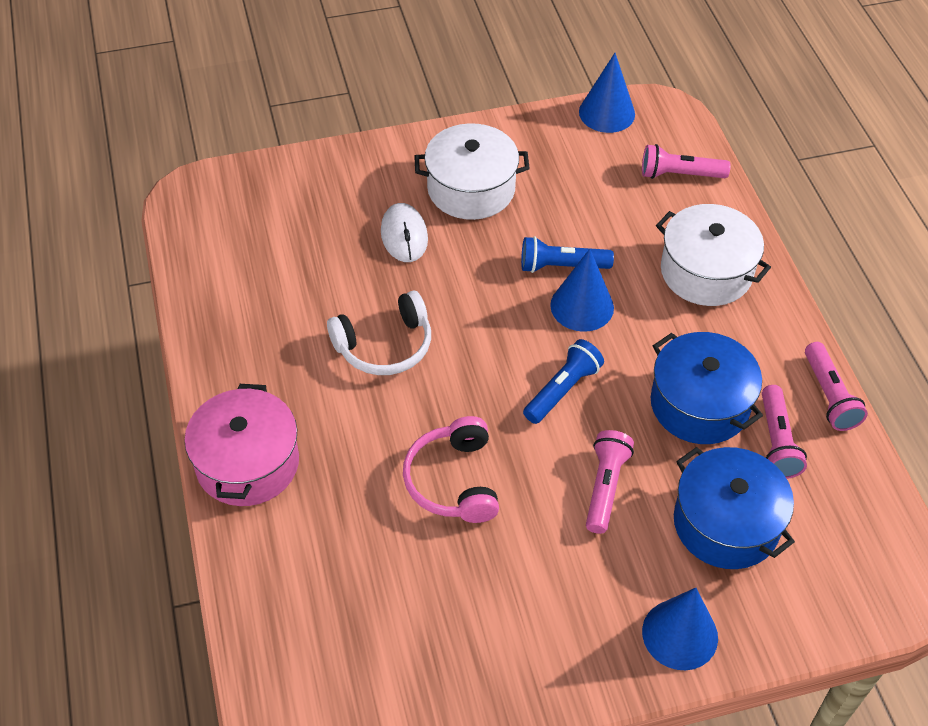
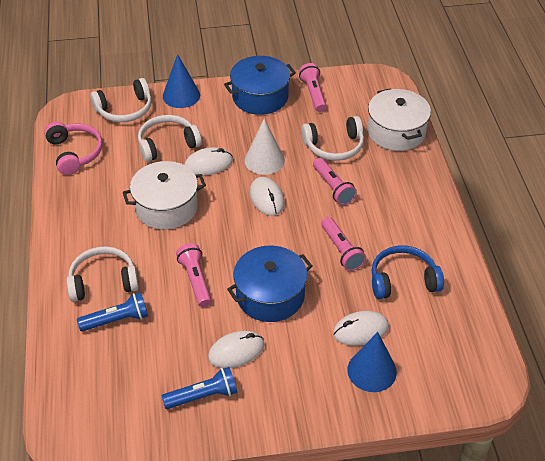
blue cone: [550,249,614,332] [579,53,635,133] [642,588,718,670] = 3 -> [163,54,200,108] [347,332,397,392] = 2
blue headphones: none = 0 -> [372,245,444,299] = 1
pink pot: [184,384,299,506] = 1 -> none = 0
white cone: none = 0 -> [244,119,285,175] = 1
white headphones: [327,291,431,375] = 1 -> [66,247,139,302] [90,78,152,122] [138,115,202,162] [301,116,364,161] = 4
white mouse: [381,203,428,262] = 1 -> [184,147,233,175] [208,331,265,368] [250,177,285,216] [333,311,389,346] = 4

